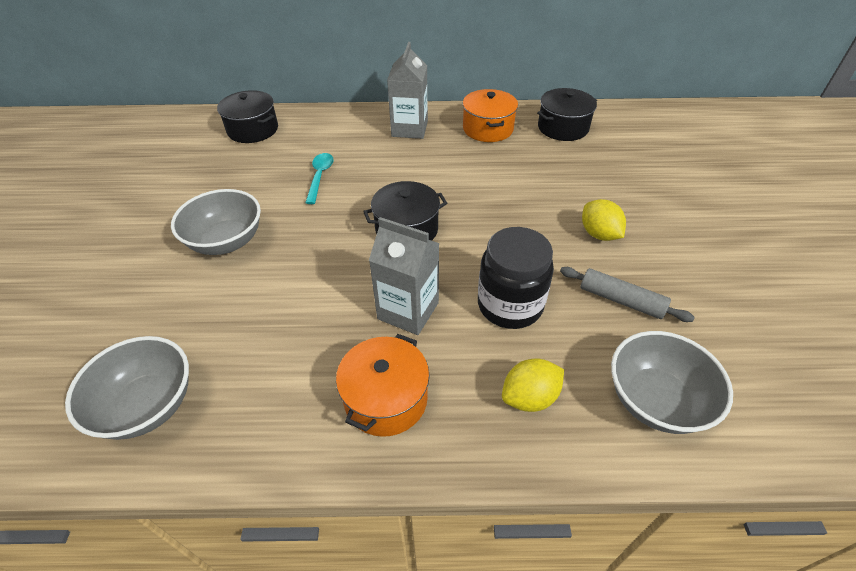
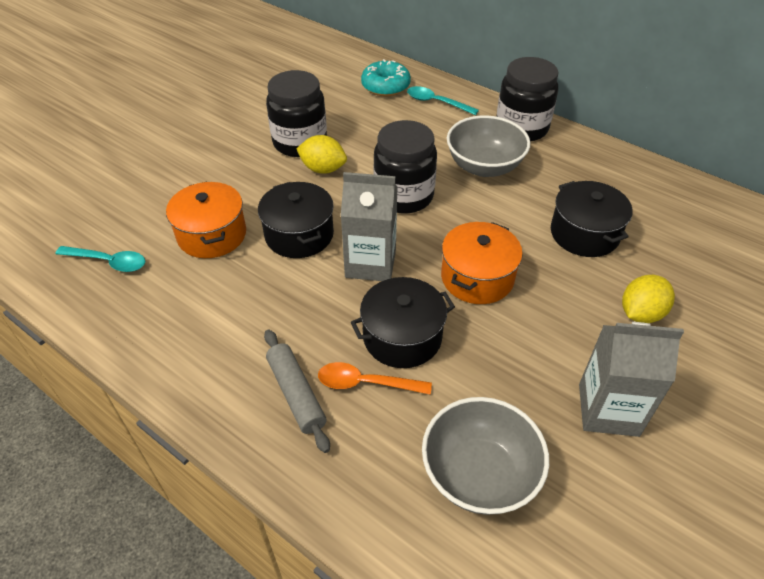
black jar: [478,227,554,329] = 1 -> [266,70,327,157] [373,120,437,214] [496,57,558,142] = 3
grey bowl: [65,336,189,440] [171,189,261,255] [611,331,733,434] = 3 -> [422,397,549,515] [447,116,530,177] = 2
orange spoon: none = 0 -> [318,362,432,395] = 1
turquoise donut: none = 0 -> [361,59,411,96] = 1
turquoise spoon: [305,153,334,204] = 1 -> [55,246,145,272] [407,86,479,115] = 2

